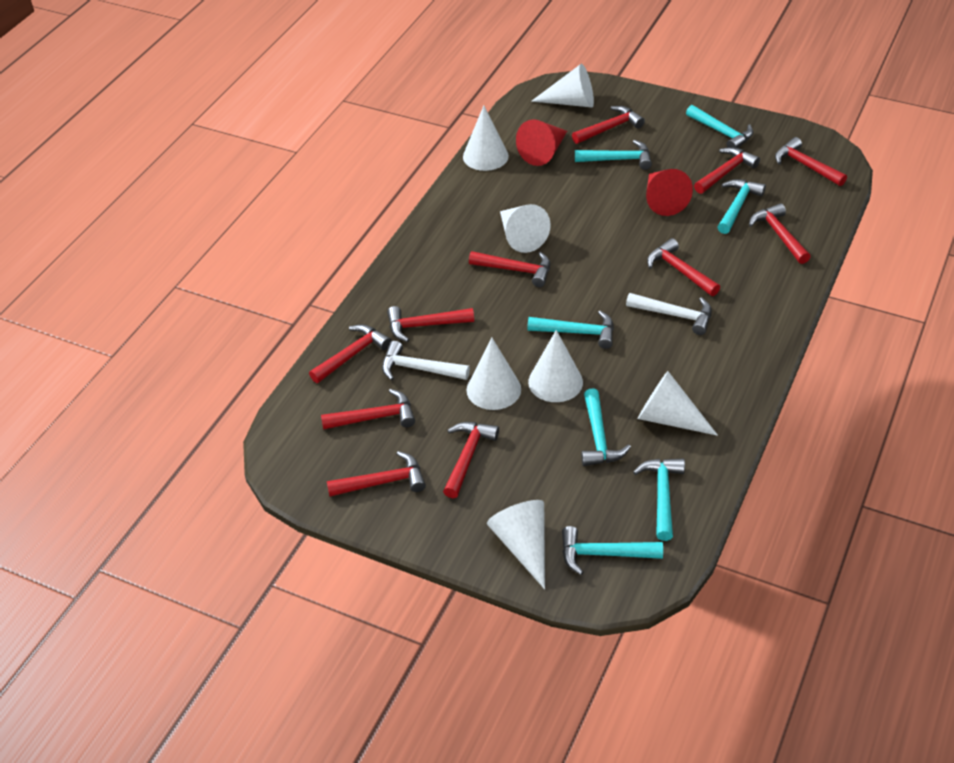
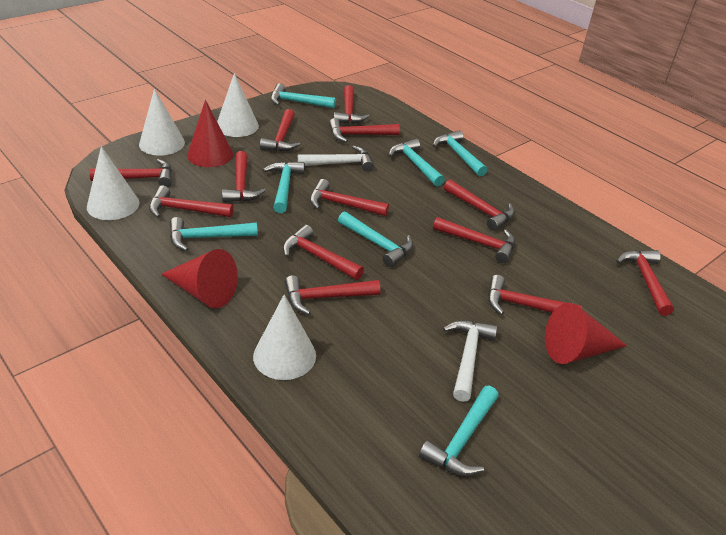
red cone: [516,119,567,166] [646,169,693,216] = 2 -> [161,249,238,308] [187,100,233,167] [545,303,627,364] = 3
red hammer: [309,324,392,383] [321,389,415,430] [327,451,426,497] [387,306,474,342] [443,422,499,498] [469,251,550,287] [572,106,645,144] [647,238,720,296] [694,147,760,194] [749,203,811,264] [775,137,847,186] = 11 -> [89,159,172,187] [149,185,233,218] [222,151,266,202] [260,109,301,151] [283,225,364,280] [285,275,381,315] [310,179,389,216] [329,118,400,143] [334,85,369,124] [433,217,515,263] [444,180,515,231] [488,275,582,315] [616,250,674,316] = 13
white cone: [463,105,509,171] [467,338,521,410] [487,500,545,589] [500,204,551,253] [528,330,583,402] [531,64,594,107] [638,371,718,436] = 7 -> [87,146,139,220] [139,89,185,155] [217,73,259,137] [253,294,316,380] = 4

